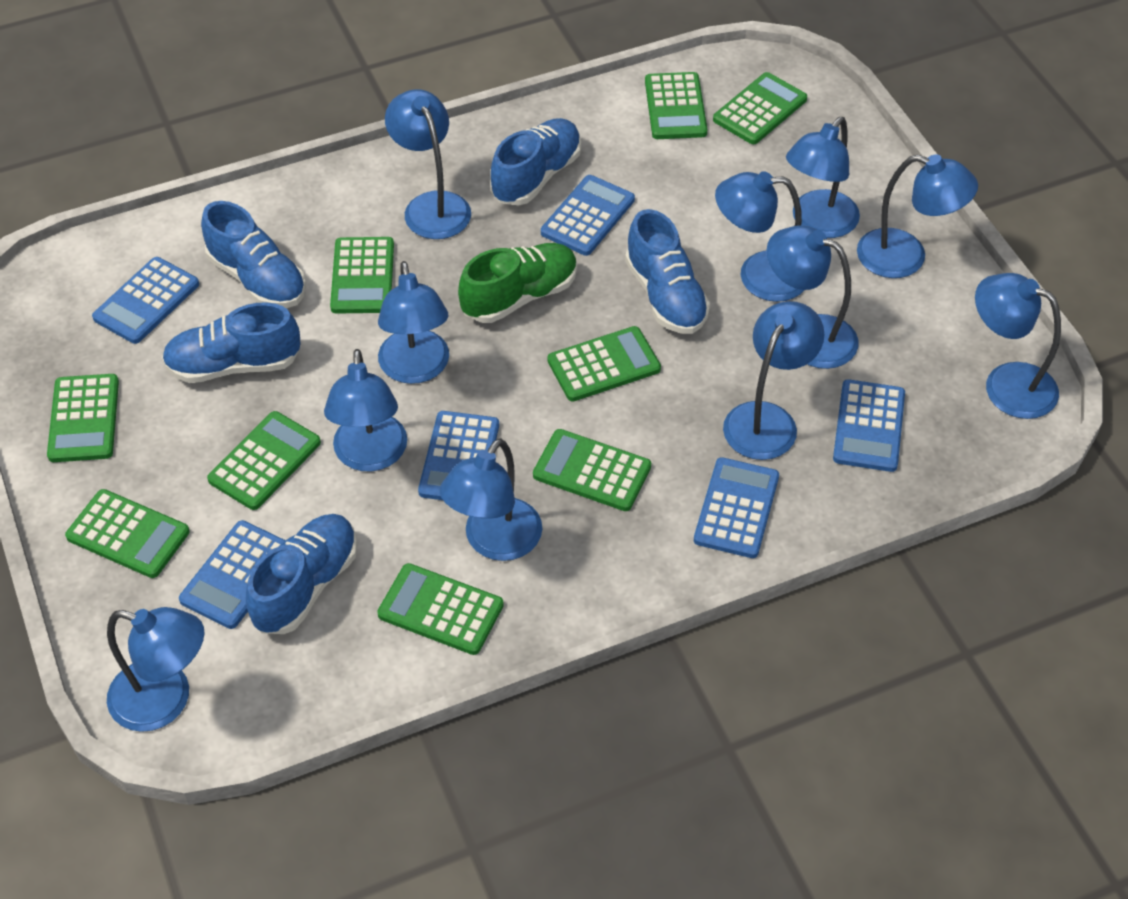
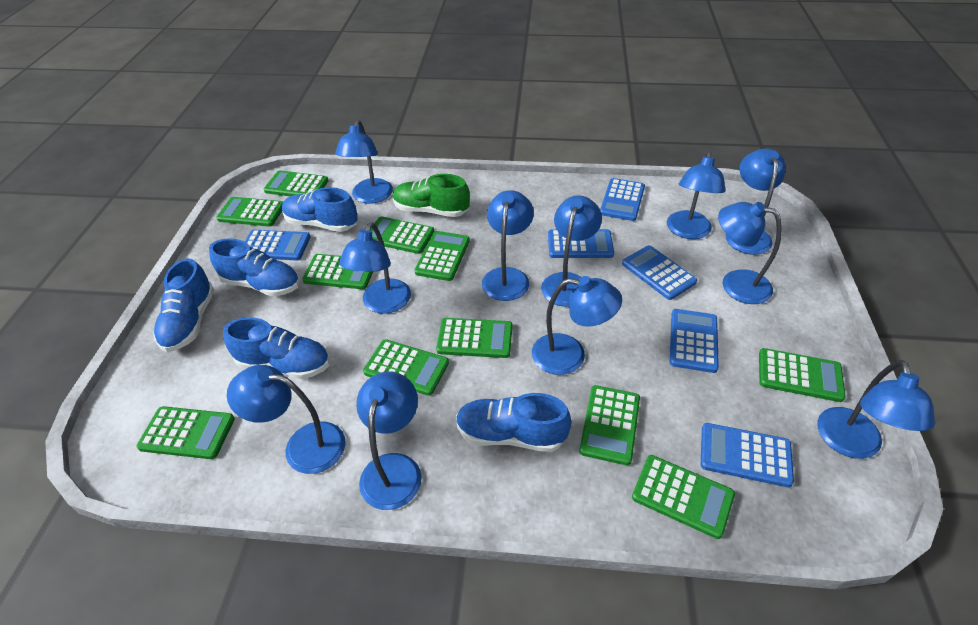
green calculator: [47,374,119,462] [65,489,190,578] [207,411,321,510] [330,237,394,314] [377,563,504,655] [533,429,651,511] [548,326,661,401] [645,72,708,139] [713,72,807,144] = 9 -> [136,406,235,459] [216,197,283,227] [264,170,329,196] [302,254,373,289] [363,339,449,396] [371,216,434,254] [414,231,470,281] [436,318,513,358] [579,385,640,465] [632,455,735,539] [759,348,846,402] = 11

